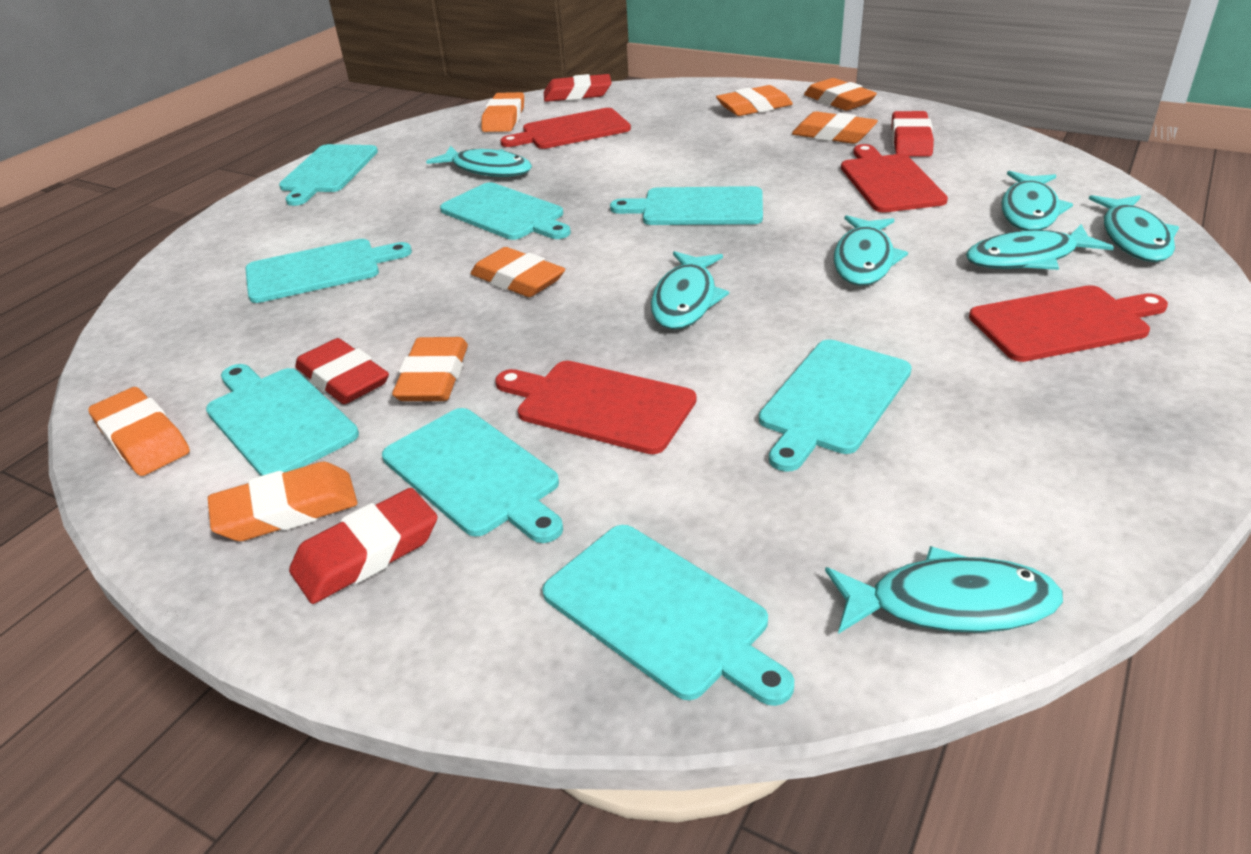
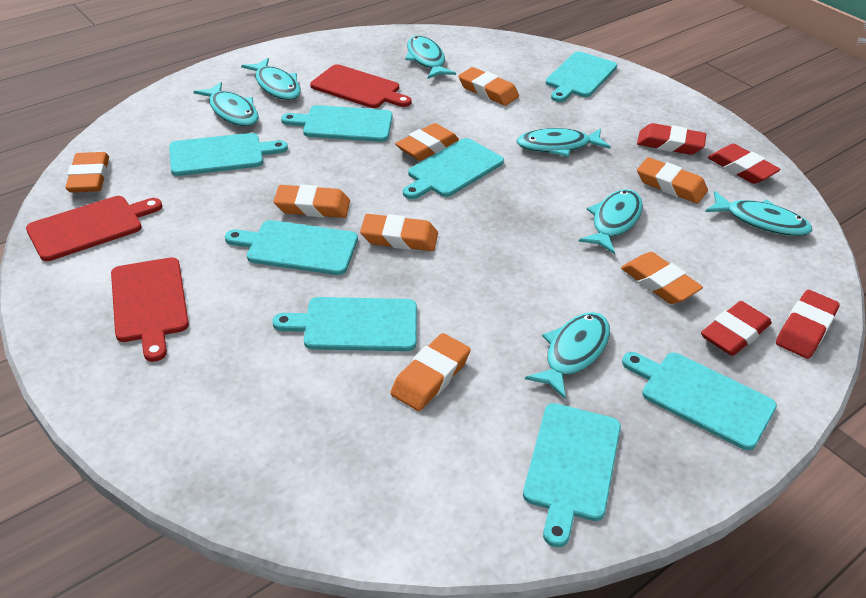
red cutting board: [495,361,696,454] [500,108,631,149] [841,144,948,213] [969,285,1168,362] = 4 -> [26,196,162,261] [111,257,189,362] [310,64,412,108] = 3

